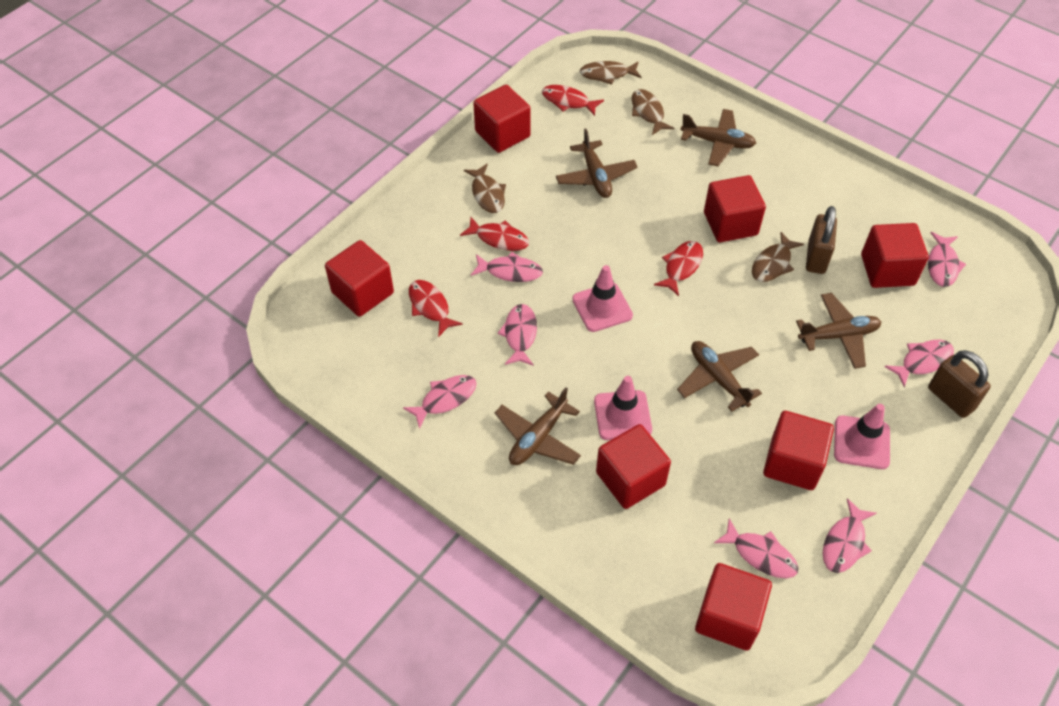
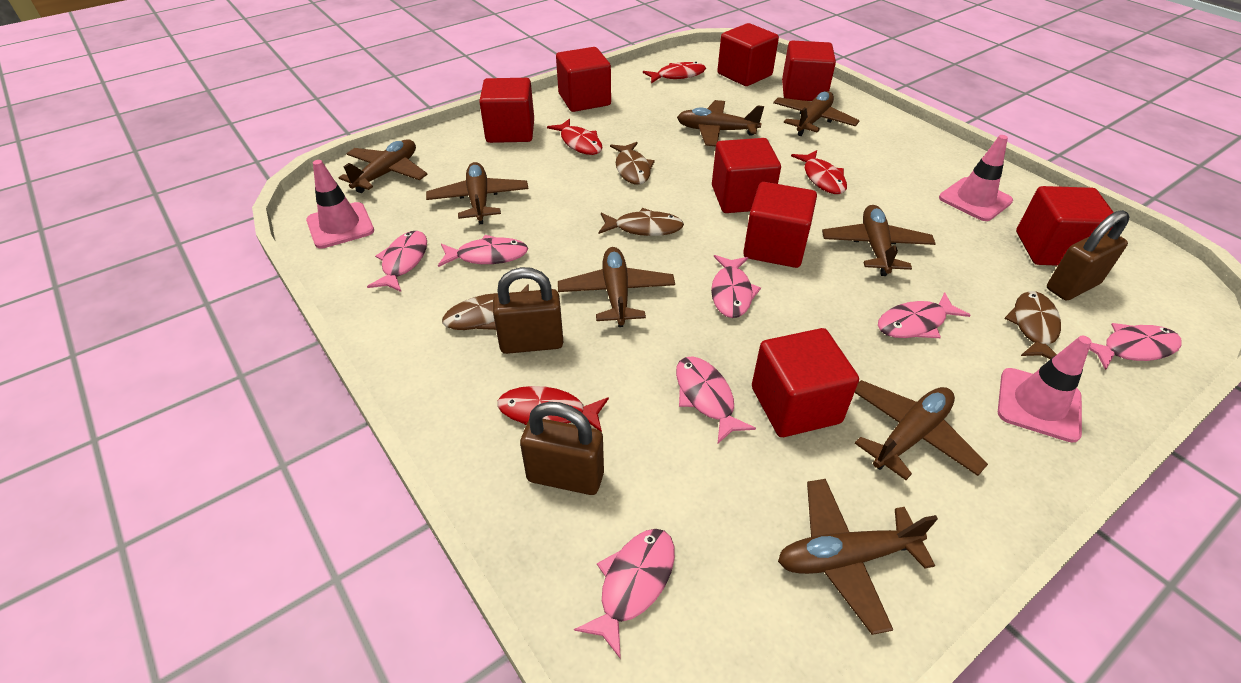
brown padlock: [806,206,837,274] [928,350,991,418] = 2 -> [493,267,563,354] [520,402,604,495] [1047,210,1129,300] = 3
brown plane: [495,387,581,465] [556,129,637,198] [677,341,762,412] [681,109,756,166] [796,293,881,369] = 5 -> [339,139,428,193] [426,162,528,224] [558,247,675,327] [677,100,764,147] [773,91,860,136] [778,479,938,635] [822,205,936,276] [855,380,988,480] = 8
red cube: [325,240,394,317] [473,85,531,153] [596,424,671,509] [695,563,772,651] [704,175,766,242] [763,411,834,490] [861,223,929,288] = 7 -> [479,78,534,143] [556,47,611,112] [712,138,781,213] [717,23,779,86] [743,182,817,268] [752,328,859,437] [782,41,836,101] [1016,186,1114,266] = 8

